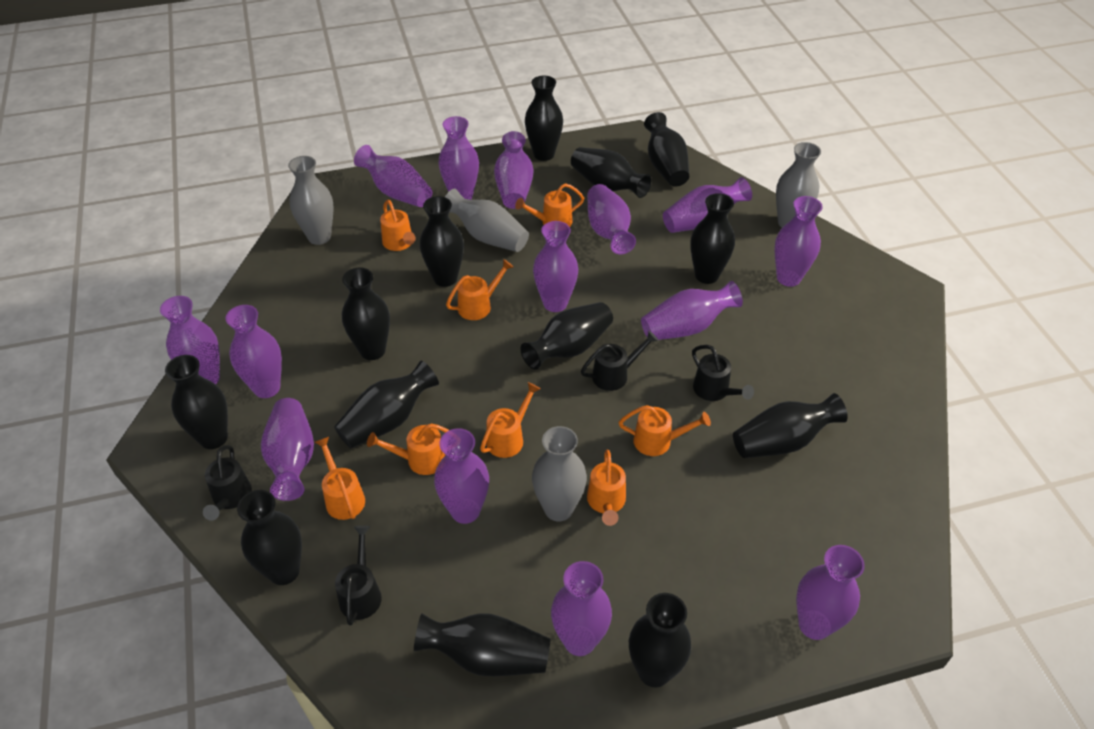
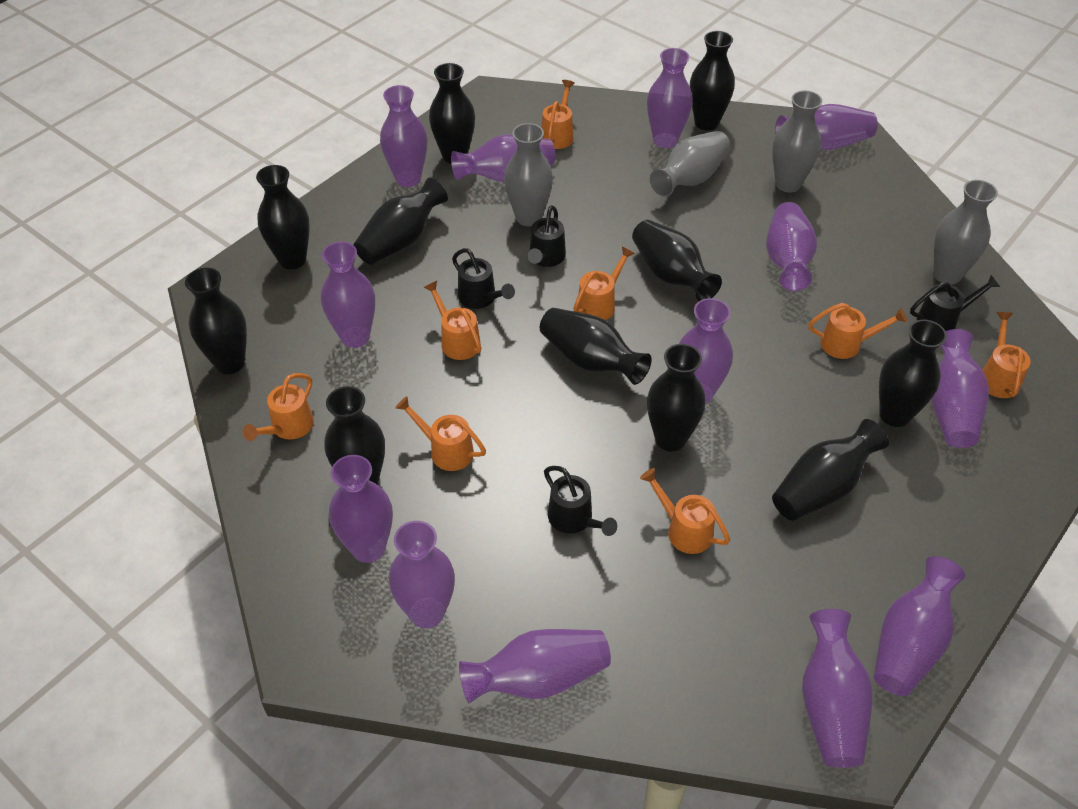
black vase: [165,355,228,449] [237,490,302,585] [334,361,439,448] [342,267,390,360] [414,613,551,676] [420,196,464,287] [520,302,613,370] [525,76,563,161] [571,147,652,198] [629,593,691,687] [644,112,689,187] [690,193,735,284] [733,393,848,458] = 13 -> [185,268,247,374] [256,165,310,269] [325,386,385,485] [353,178,448,265] [429,63,475,164] [540,308,652,385] [632,220,722,301] [647,344,706,451] [690,31,735,131] [772,419,889,521] [879,320,947,427] = 11
purple vase: [160,296,220,384] [226,305,282,398] [261,398,314,501] [354,145,432,207] [434,428,489,524] [438,116,479,200] [494,131,533,209] [533,221,578,312] [551,561,612,656] [587,184,636,255] [641,281,743,340] [663,177,752,233] [774,196,823,287] [796,545,865,640] = 14 -> [321,242,375,348] [329,455,393,563] [380,85,427,187] [389,521,455,628] [451,135,556,182] [459,629,611,704] [647,48,693,148] [679,298,733,404] [766,202,817,291] [775,104,878,150] [802,609,872,768] [874,556,965,696] [931,329,989,448] = 13

